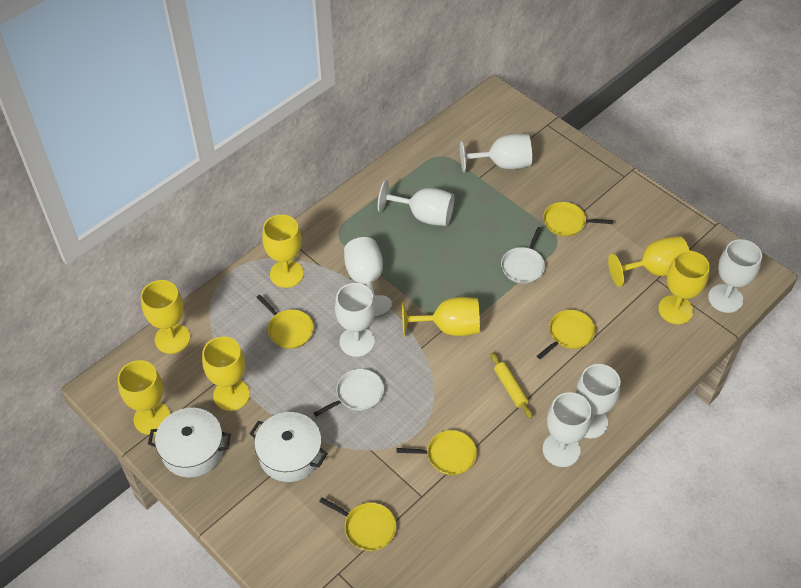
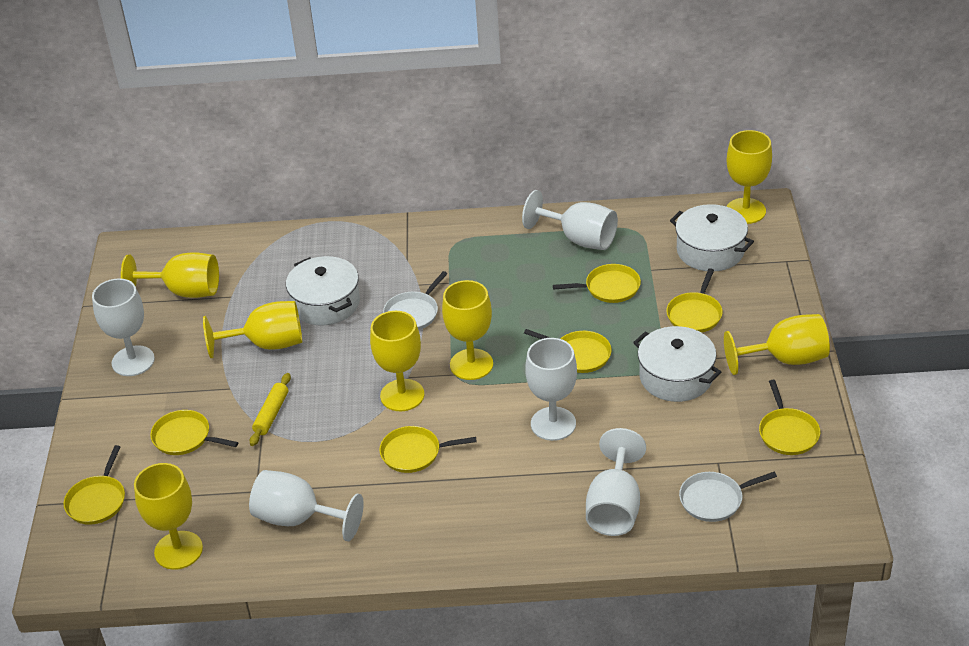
white goblet: [335,283,376,357] [344,237,392,316] [378,180,454,226] [460,134,532,173] [543,392,592,467] [576,364,620,438] [708,239,762,313] = 7 -> [92,278,155,376] [249,470,364,541] [522,190,618,250] [525,338,577,441] [586,428,646,536] = 5
white pot: [148,408,231,478] [249,412,328,482] = 2 -> [286,256,360,326] [633,326,721,402] [670,204,754,271] = 3
yellow pan: [256,295,314,349] [319,497,396,551] [396,430,477,475] [537,310,595,359] [543,202,613,236] = 5 -> [64,445,125,525] [150,410,238,455] [379,426,477,473] [524,329,612,373] [553,264,641,303] [666,268,723,333] [759,380,820,455] = 7

